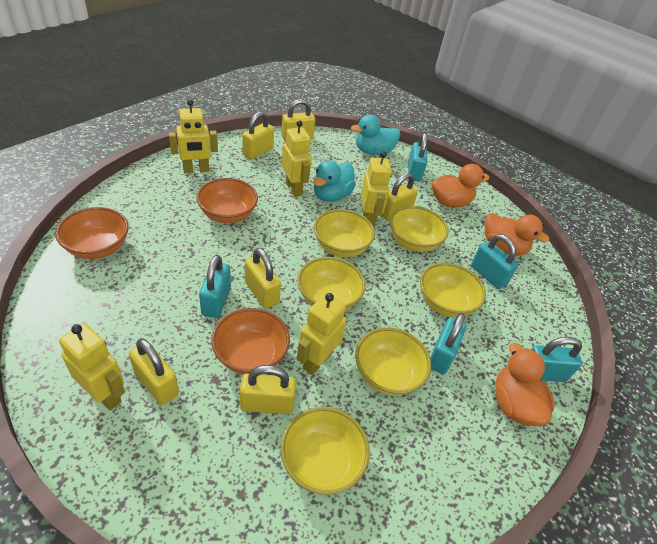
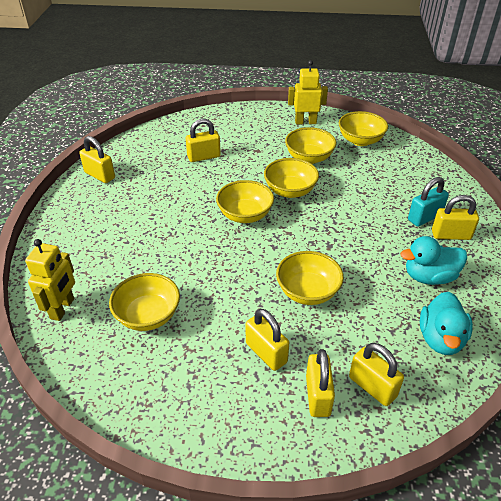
orange bowl: [56,207,129,259] [196,178,258,223] [211,308,290,375] = 3 -> none = 0
orange duck: [432,164,489,207] [485,213,549,256] [495,343,555,426] = 3 -> none = 0
turquoise padlock: [199,255,231,318] [408,133,427,181] [430,313,466,374] [471,234,518,289] [531,337,582,382] = 5 -> [408,177,449,227] = 1
yellow robot: [59,323,125,410] [169,99,218,173] [282,120,312,197] [297,293,347,375] [361,151,392,227] = 5 -> [25,239,75,321] [288,60,328,124] = 2

